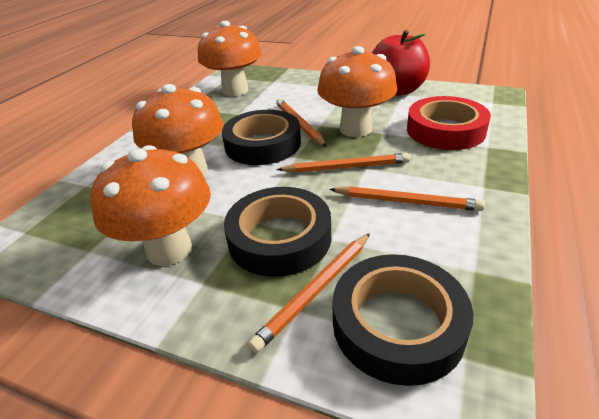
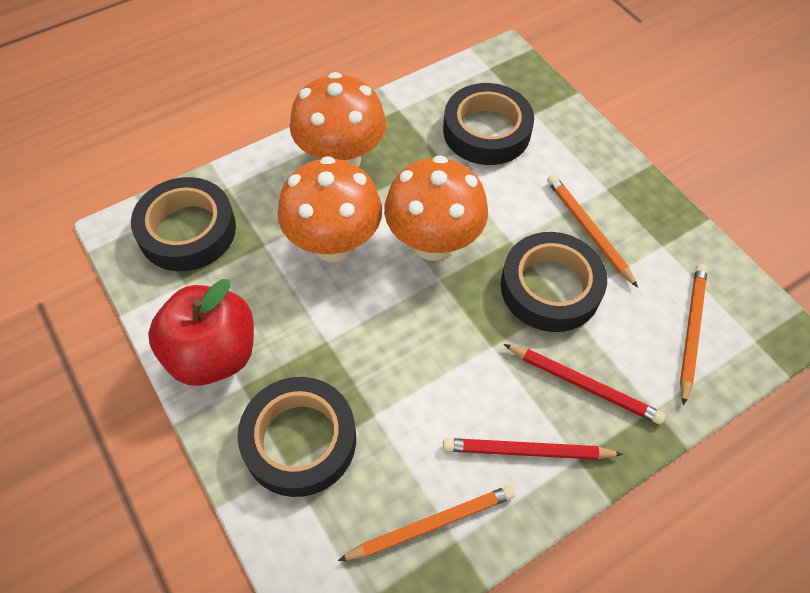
black tape: [222,110,301,165] [224,187,331,277] [332,254,473,386] = 3 -> [131,177,236,271] [238,377,356,497] [443,83,534,165] [501,232,607,332] = 4
orange mushroom: [90,145,211,266] [132,84,224,176] [198,21,262,96] [317,46,397,137] = 4 -> [277,156,382,262] [290,72,386,167] [384,155,488,261] = 3
orange pencil: [248,233,370,353] [276,99,327,147] [276,153,410,173] [329,186,485,211] = 4 -> [338,485,515,561] [547,174,638,288] [680,264,708,406] = 3
red pencil: none = 0 -> [443,438,623,460] [504,344,665,424] = 2
red tape: [407,96,491,150] = 1 -> none = 0

